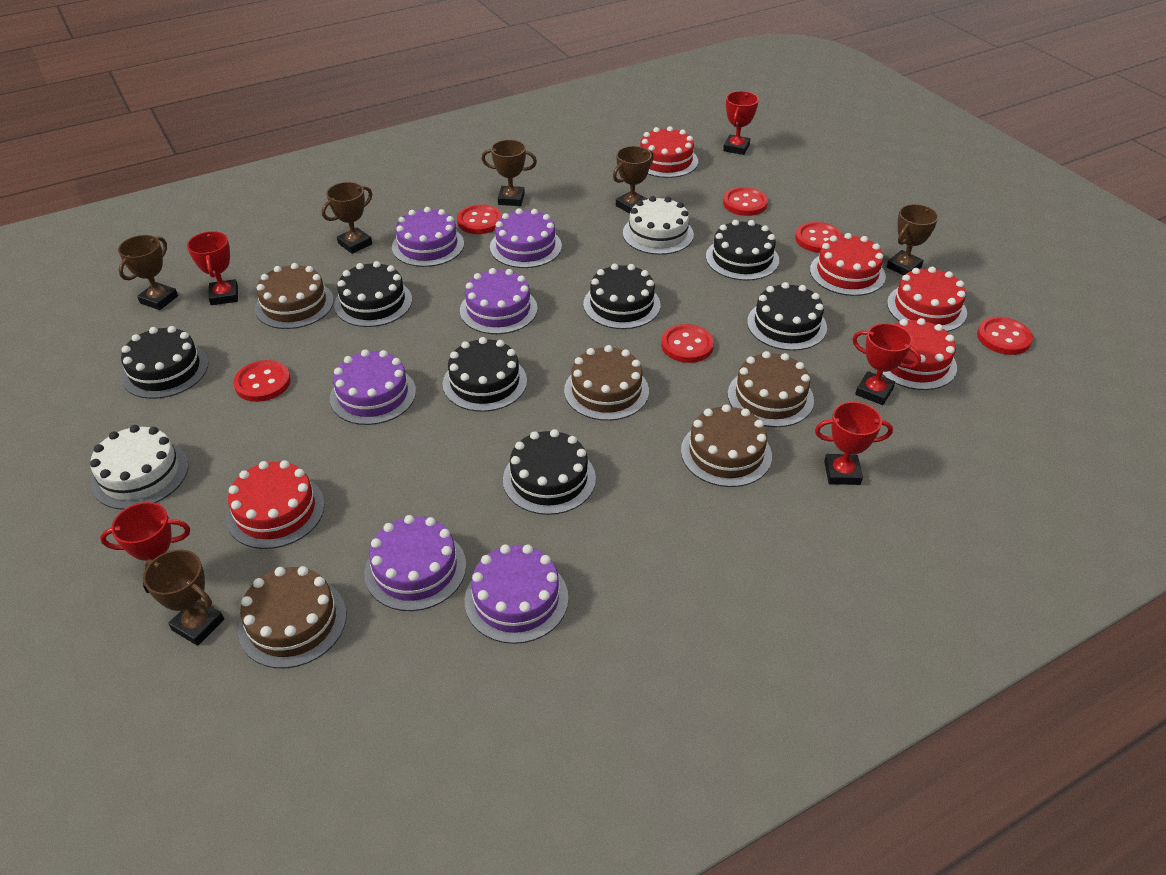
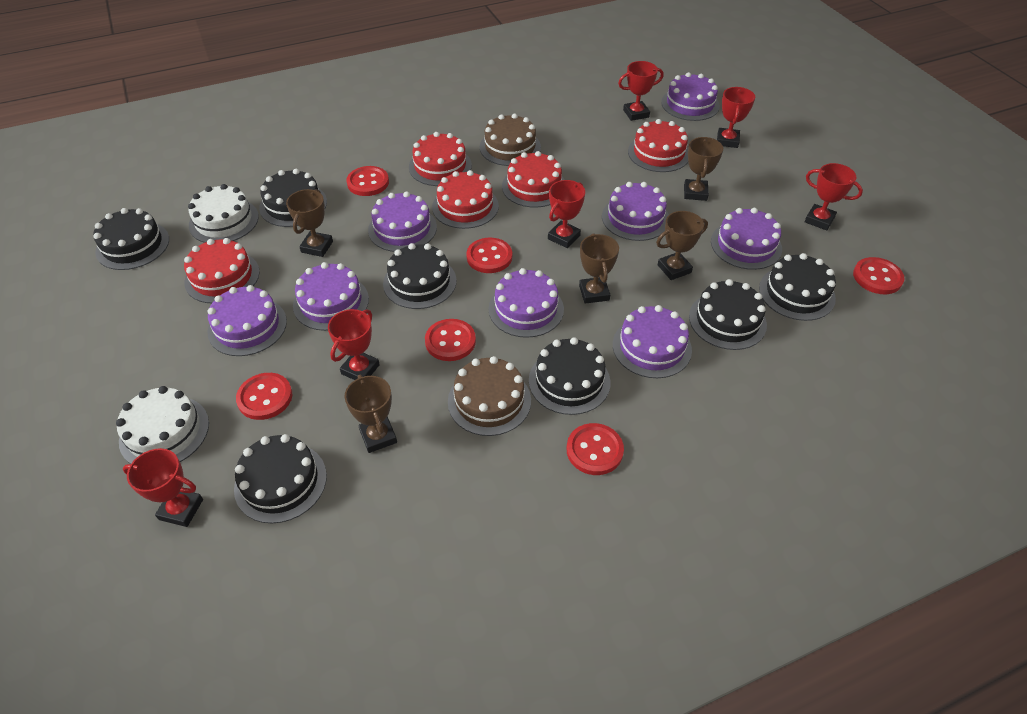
brown cake: [238,566,346,668] [255,263,334,329] [564,345,649,421] [681,404,772,487] [728,351,814,427] = 5 -> [448,356,531,436] [480,114,541,166] = 2
brown trophy: [118,235,178,310] [143,549,224,646] [322,182,372,254] [482,140,537,206] [613,146,654,214] [887,204,938,275] = 6 -> [286,189,333,257] [345,375,397,453] [579,233,619,304] [656,211,708,280] [684,137,723,201] = 5
purple cake: [330,350,416,425] [364,515,466,611] [392,207,464,267] [460,268,538,334] [465,544,568,644] [490,208,562,268] = 6 -> [208,285,287,356] [293,262,369,331] [368,191,437,252] [488,268,564,338] [602,182,669,241] [613,305,692,378] [661,72,720,121] [711,208,782,270] = 8
red trophy: [100,502,190,593] [187,231,238,305] [723,91,759,155] [815,402,893,485] [852,323,921,405] = 5 -> [123,448,203,527] [328,309,380,380] [548,180,585,248] [618,61,664,121] [717,87,755,148] [804,163,863,230] = 6

